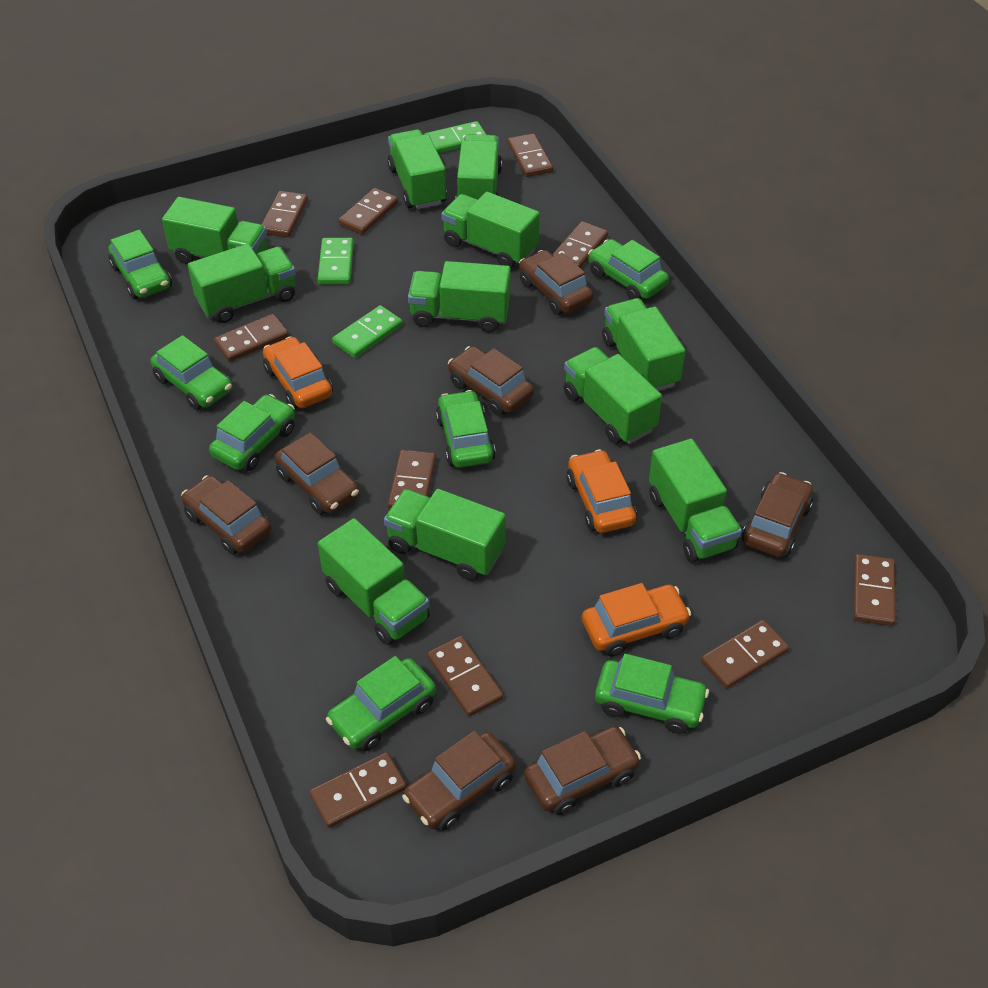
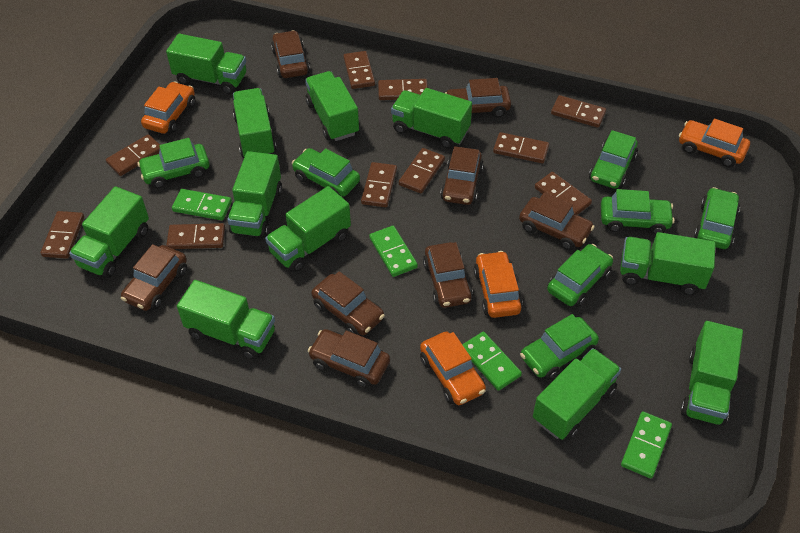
brown car: [181,475,271,555] [275,432,359,515] [402,731,516,831] [448,346,534,416] [519,250,593,315] [524,726,641,815] [742,472,813,557] = 7 -> [121,244,187,311] [271,30,310,78] [308,329,390,388] [311,271,385,336] [423,242,473,308] [440,146,484,205] [445,78,511,117] [519,192,595,250] = 8
green domino: [318,238,354,284] [332,305,403,358] [425,121,487,153] = 3 -> [172,189,232,220] [369,226,418,277] [462,332,522,391] [621,411,672,478] = 4
orange car: [263,336,333,409] [567,449,637,533] [582,583,691,656] = 3 -> [141,81,195,134] [420,332,486,405] [474,251,523,318] [679,119,750,167] = 4

